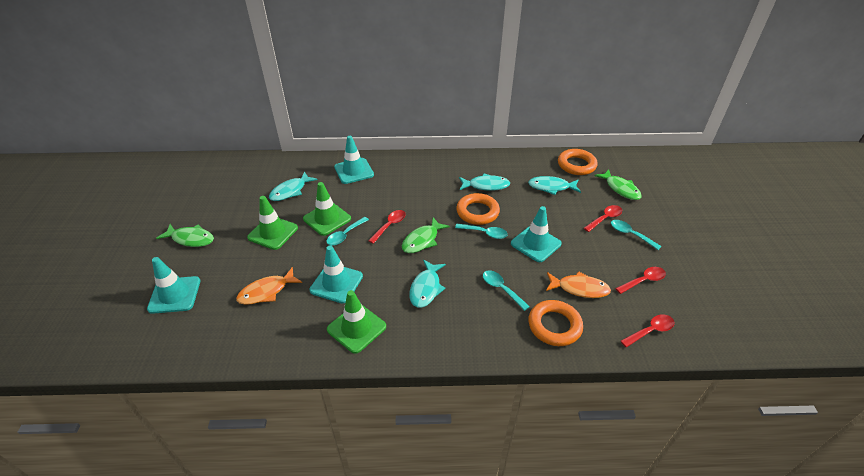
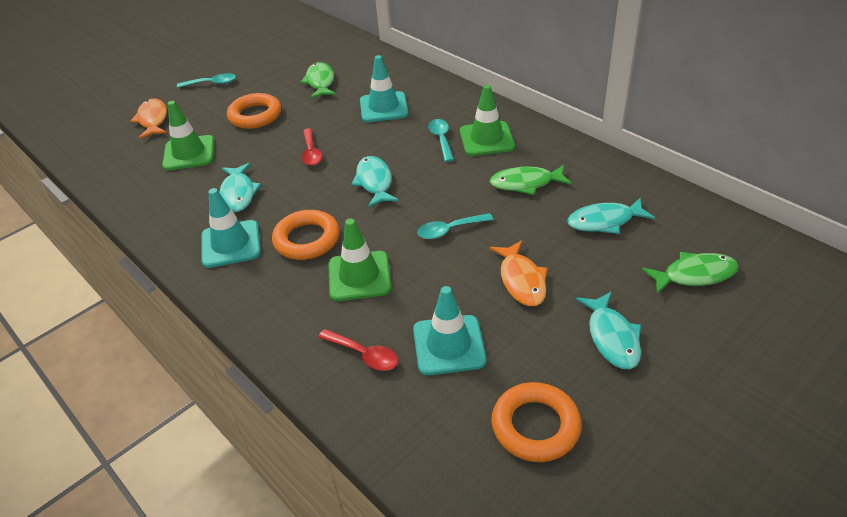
red spoon: [368,210,406,244] [584,205,622,232] [615,267,666,294] [621,314,675,347] = 4 -> [301,128,322,166] [318,329,398,371] = 2
turquoise spoon: [326,217,369,246] [455,224,508,239] [483,270,530,311] [611,220,662,250] = 4 -> [177,73,236,88] [417,213,493,239] [428,119,454,162] = 3
turquoise traffic cone: [147,257,200,314] [310,245,363,303] [334,136,374,184] [511,206,562,262] = 4 -> [201,188,261,268] [360,55,408,122] [413,286,486,375] = 3

